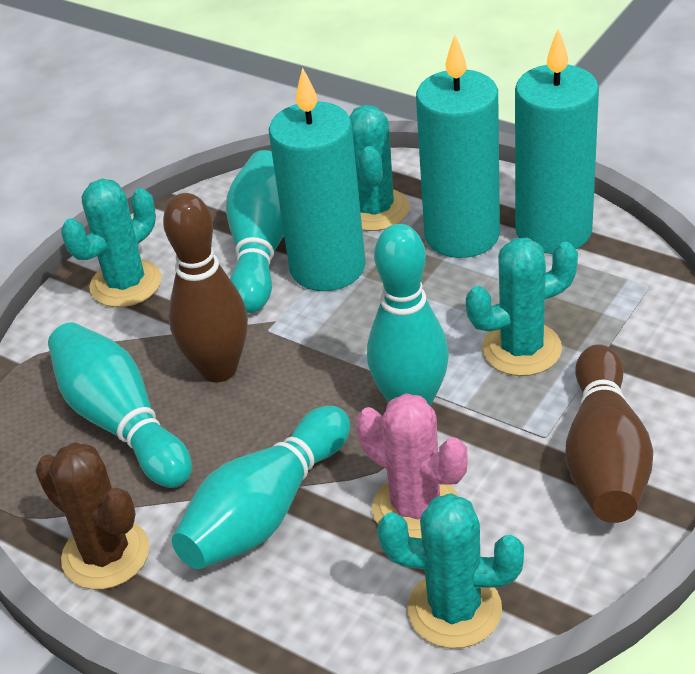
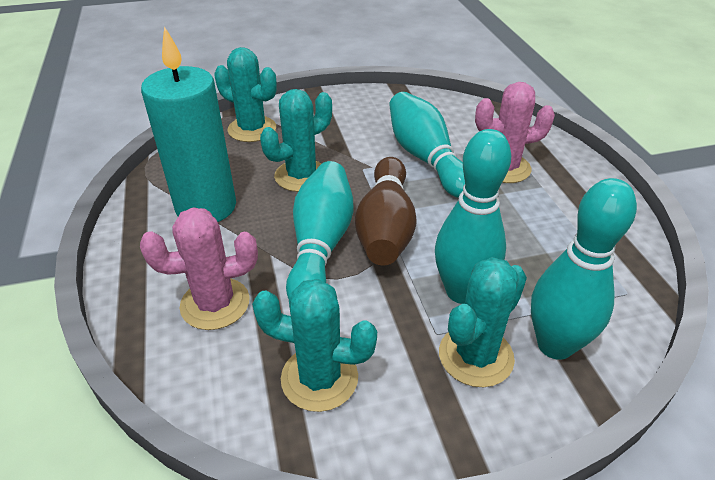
brown bowling pin: [163,193,248,382] [565,344,653,523] = 2 -> [355,157,417,266] = 1
brown cactus: [36,442,149,590] = 1 -> none = 0
pink cactus: [356,393,467,538] = 1 -> [140,207,258,330] [475,82,555,183] = 2
turquoise candle: [269,67,366,291] [416,35,500,258] [515,29,599,254] = 3 -> [141,26,236,222] = 1

